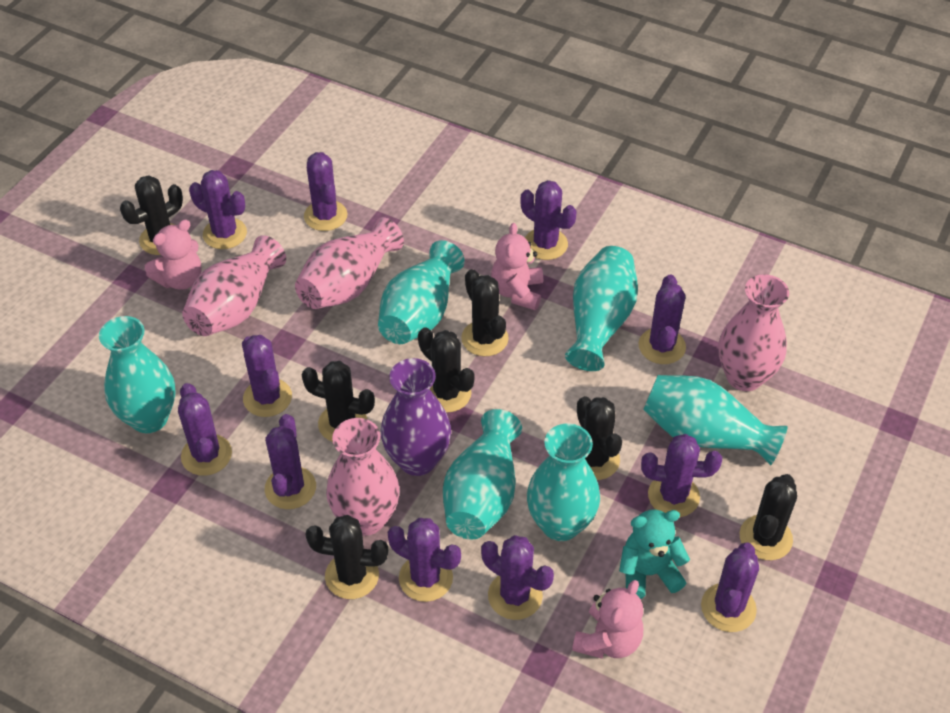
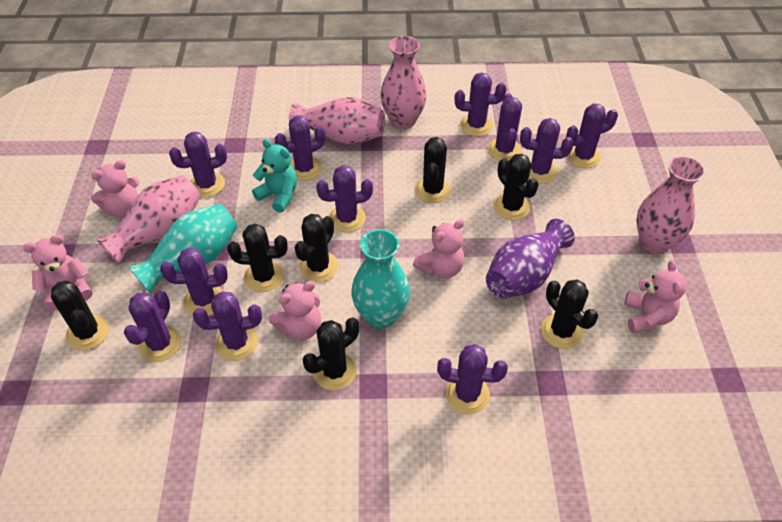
pink teddy bear: [145,220,202,290] [491,223,543,310] [572,580,643,659] = 3 -> [23,234,93,310] [91,160,139,218] [269,281,321,340] [413,219,464,278] [624,260,686,333] = 5
turquoise vase: [99,316,175,433] [378,240,465,344] [443,409,522,540] [527,423,600,541] [565,246,638,371] [643,375,788,465] = 6 -> [129,204,238,294] [351,229,410,329] = 2

